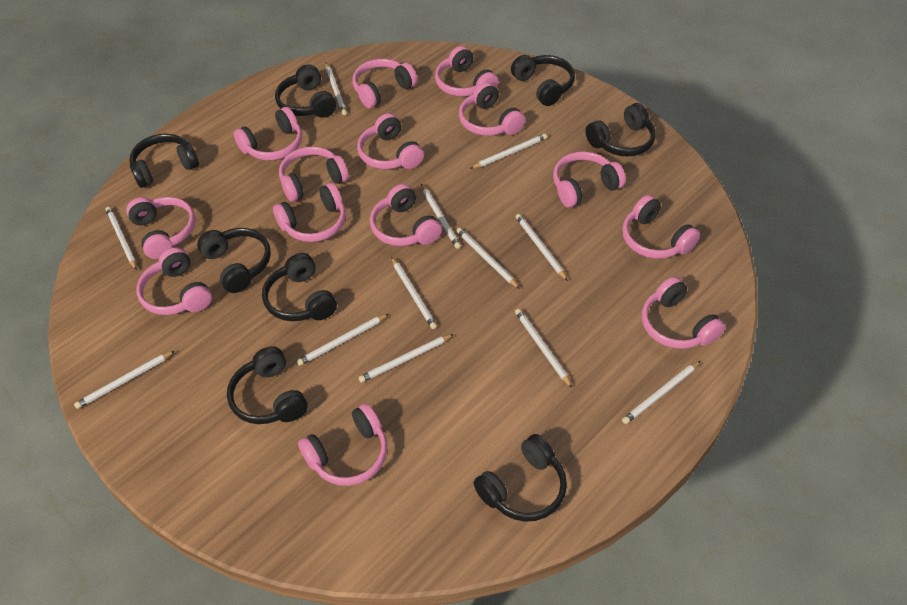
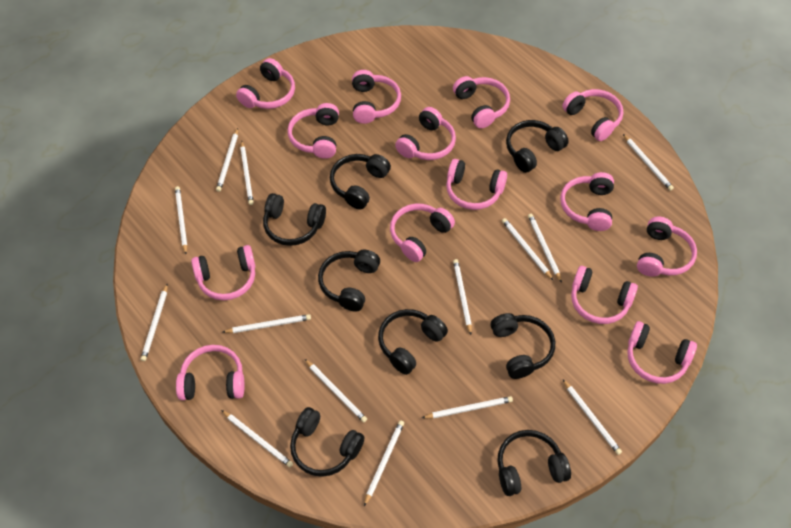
white pencil: [74,351,175,409] [106,207,137,270] [297,314,389,366] [325,63,347,115] [359,334,454,383] [391,257,437,329] [421,184,461,249] [456,228,520,289] [470,134,547,169] [515,309,572,388] [516,214,568,281] [622,361,701,424] = 12 -> [141,284,168,361] [175,186,187,254] [216,128,238,192] [221,410,293,467] [223,314,311,333] [240,141,254,205] [305,359,367,423] [364,421,404,506] [422,396,513,419] [453,259,472,335] [502,218,553,280] [528,214,562,283] [563,380,622,455] [623,134,674,191] = 14

